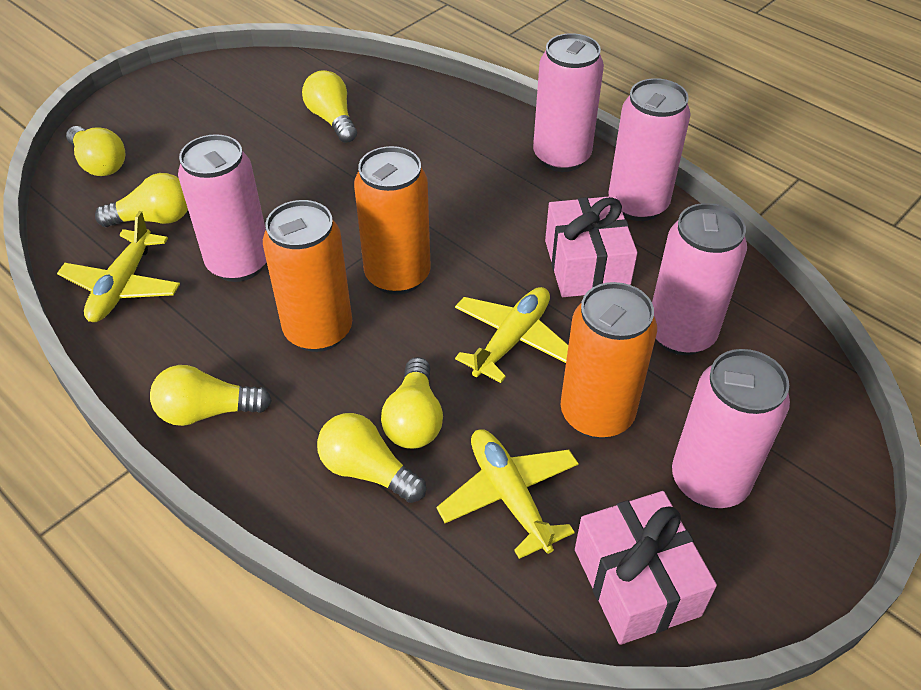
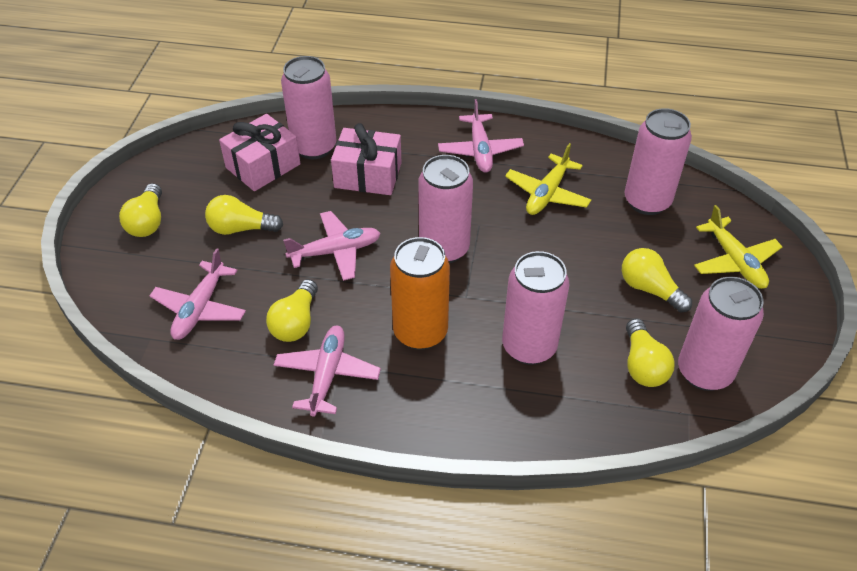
orange can: [263,200,352,352] [354,146,431,295] [561,282,657,439] = 3 -> [390,237,450,350] = 1
pink plane: none = 0 -> [150,248,246,340] [274,325,381,417] [283,211,381,281] [438,99,524,173] = 4
yellow light bulb: [66,126,126,176] [95,173,188,227] [150,365,272,426] [302,70,357,143] [317,413,426,503] [381,357,443,449] = 6 -> [119,183,162,237] [205,195,283,235] [266,279,318,342] [622,248,692,313] [626,319,675,387] = 5
yellow plane: [57,211,180,322] [437,429,579,559] [455,287,568,383] = 3 -> [505,143,591,215] [694,205,782,289] = 2

